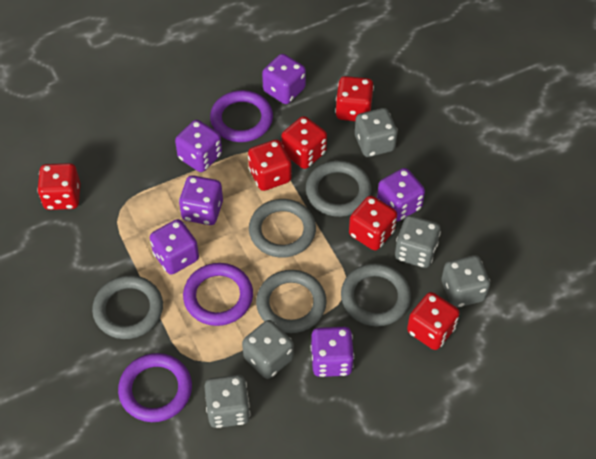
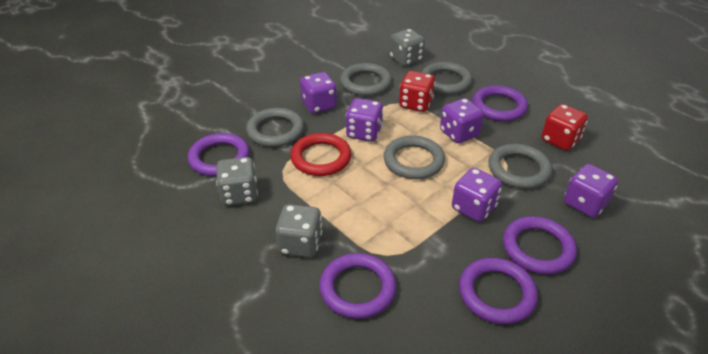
grey dice: [204,375,250,428] [242,320,294,379] [355,108,398,157] [395,215,441,268] [442,255,490,308] = 5 -> [216,157,258,206] [275,204,322,258] [390,29,425,66] = 3
purple dice: [150,219,199,275] [175,120,222,172] [179,175,223,225] [262,54,306,104] [311,327,354,377] [377,168,425,221] = 6 -> [300,72,337,114] [346,98,383,142] [440,98,484,143] [452,168,502,222] [564,164,618,218] = 5
purple ring: [118,353,192,422] [183,263,253,326] [210,90,273,142] = 3 -> [188,133,250,176] [319,253,396,319] [459,258,538,324] [472,85,528,121] [503,216,577,274] = 5
red dice: [37,163,80,210] [248,139,292,191] [281,116,327,169] [335,76,374,121] [349,196,397,250] [407,292,460,350] = 6 -> [399,71,435,112] [541,104,588,151] = 2
red ring: none = 0 -> [290,133,351,176] = 1

